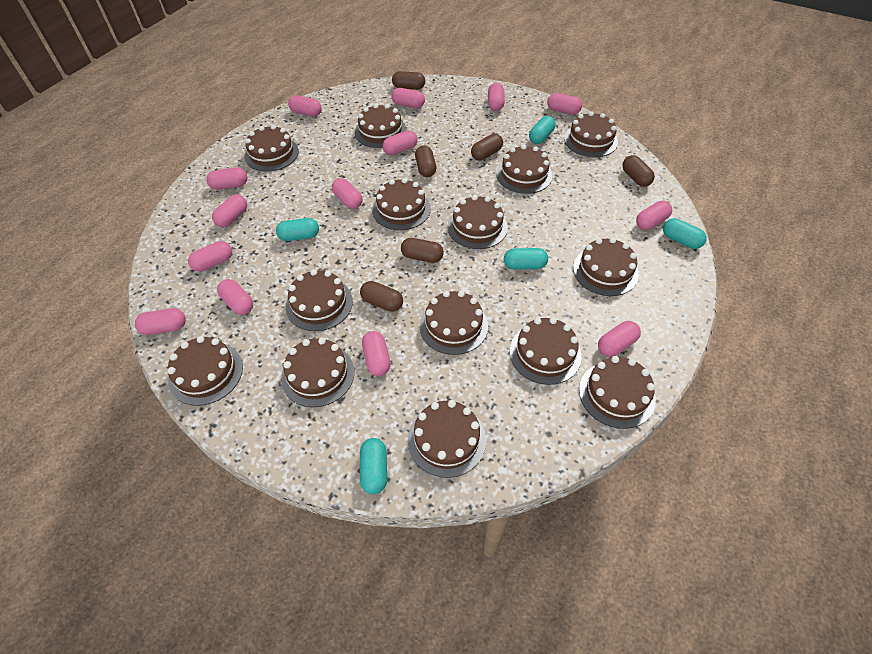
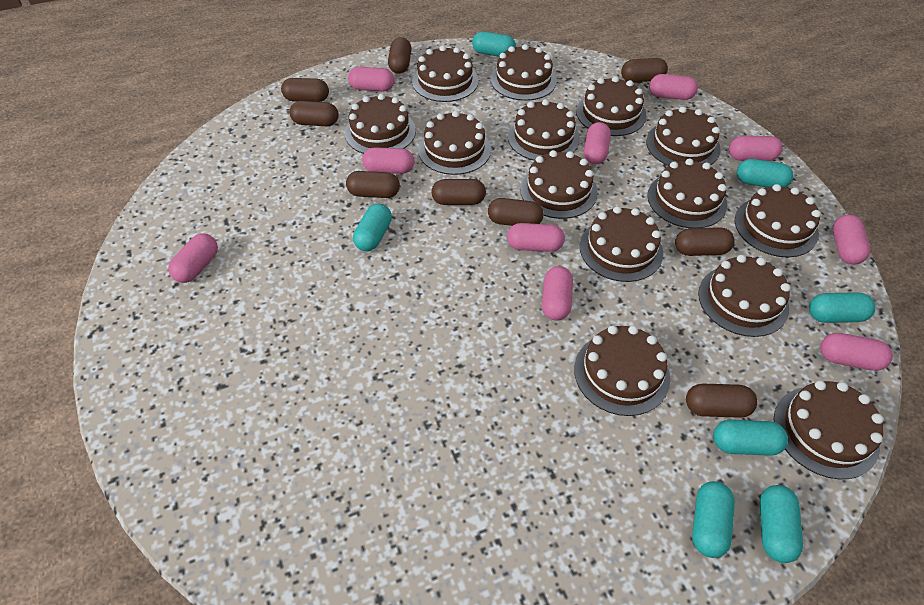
brown capsule: [360,281,403,312] [392,71,425,90] [401,238,444,263] [415,145,436,177] [471,134,503,160] [622,155,655,187] = 6 -> [281,78,329,102] [289,101,339,126] [346,171,400,198] [388,37,412,74] [431,179,486,205] [488,198,544,226] [621,58,668,82] [675,227,735,256] [686,384,758,418] = 9
pink capsule: [135,308,186,335] [188,241,232,272] [206,167,247,190] [212,194,247,227] [217,279,253,315] [288,95,322,117] [332,178,363,209] [362,331,391,376] [383,130,418,155] [391,88,425,108] [488,83,505,111] [547,93,582,115] [598,321,641,357] [636,201,672,230] = 14 -> [168,233,218,283] [348,67,395,91] [362,147,414,174] [507,223,565,252] [542,266,573,321] [584,122,611,164] [649,74,698,100] [729,136,783,161] [820,333,893,371] [833,215,870,264] = 10
turquoise capsule: [276,218,319,241] [360,438,387,494] [504,248,548,270] [529,116,556,144] [663,218,707,249] = 5 -> [353,203,392,251] [472,32,516,57] [692,481,735,558] [713,420,788,456] [737,159,794,187] [760,485,803,563] [809,292,876,323] = 7

